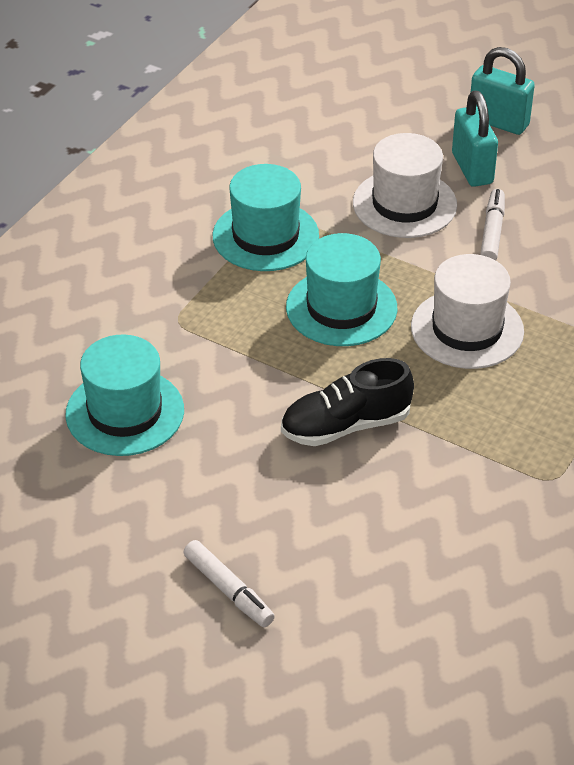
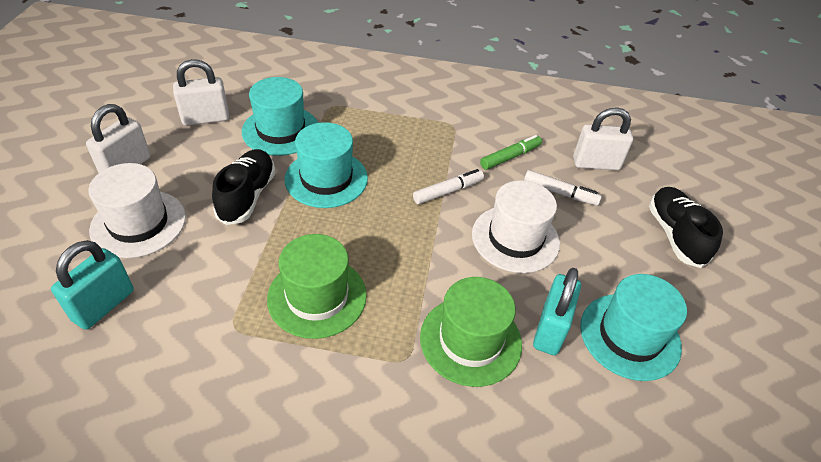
black shoe: [281,358,414,446] = 1 -> [212,149,276,225] [649,187,723,268] = 2
green hat: none = 0 -> [267,234,367,339] [420,277,522,387] = 2
green marker: none = 0 -> [480,135,542,170] = 1
white padlock: none = 0 -> [86,104,151,173] [173,59,229,126] [573,107,633,170] = 3

